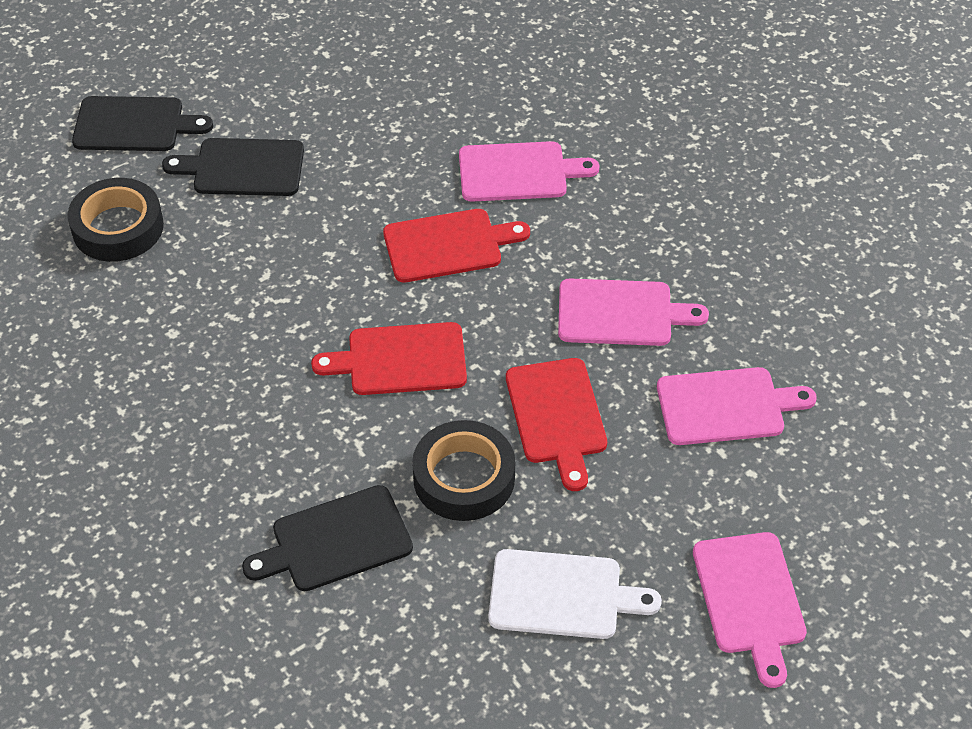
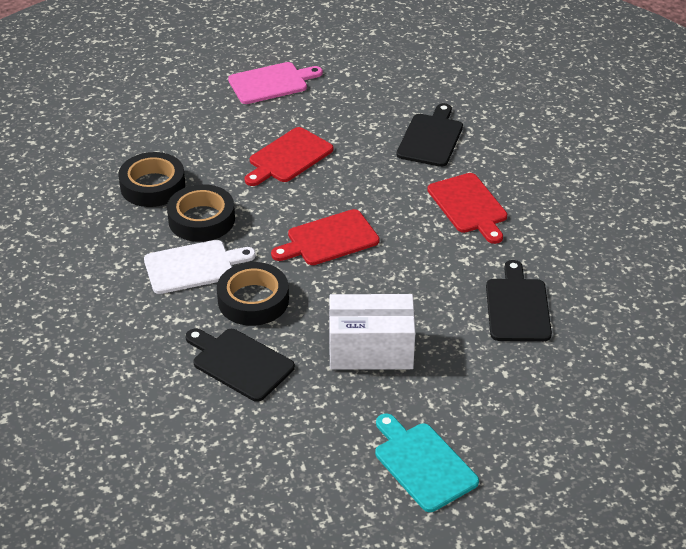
black tape: [68,178,164,262] [412,420,515,521] = 2 -> [118,152,185,207] [167,184,235,242] [217,262,289,326] = 3
pink cutting board: [459,141,600,202] [558,279,709,346] [657,367,817,445] [693,532,807,688] = 4 -> [228,62,323,104] = 1
turquoise cutting board: none = 0 -> [375,414,479,512] = 1
white box: none = 0 -> [329,294,415,370] = 1

